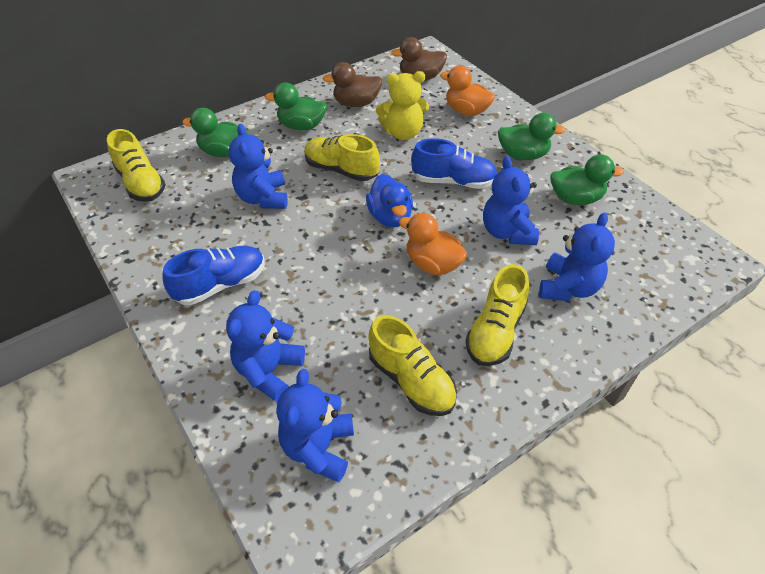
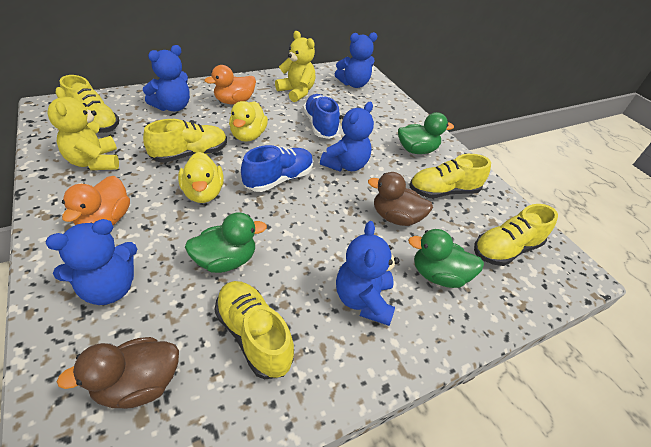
blue duck: [366,174,413,228] = 1 -> none = 0
green duck: [182,108,248,157] [265,83,327,130] [498,113,566,160] [550,154,624,205] = 4 -> [185,212,267,273] [398,112,454,154] [408,229,484,288] = 3
yellow duck: none = 0 -> [178,152,224,203] [229,101,268,142] = 2
yellow shoe: [107,129,166,202] [304,134,380,181] [368,315,457,416] [465,264,529,366] = 4 -> [60,75,119,133] [143,119,227,163] [214,281,294,379] [410,154,491,198] [474,204,558,266] = 5
yellow teddy bear: [376,71,429,140] = 1 -> [47,87,119,170] [275,31,315,102] = 2

